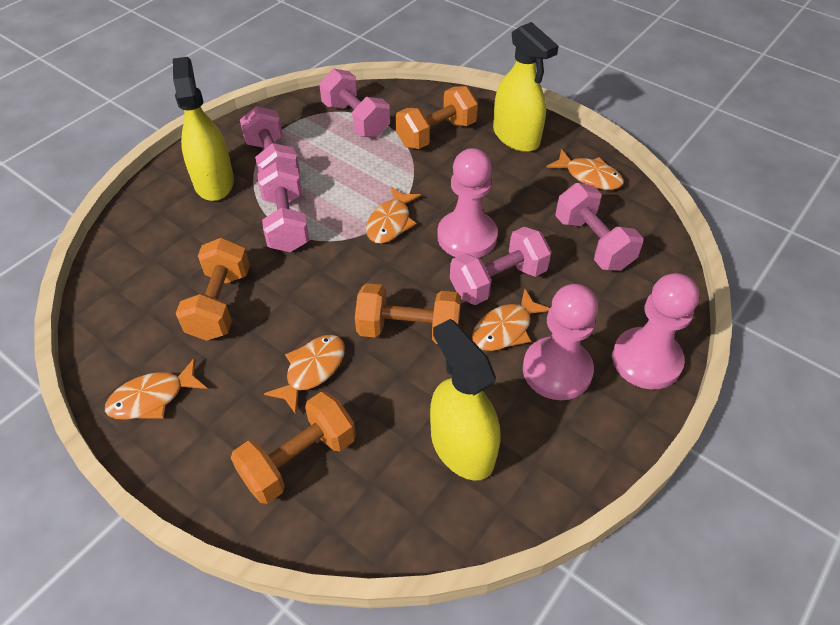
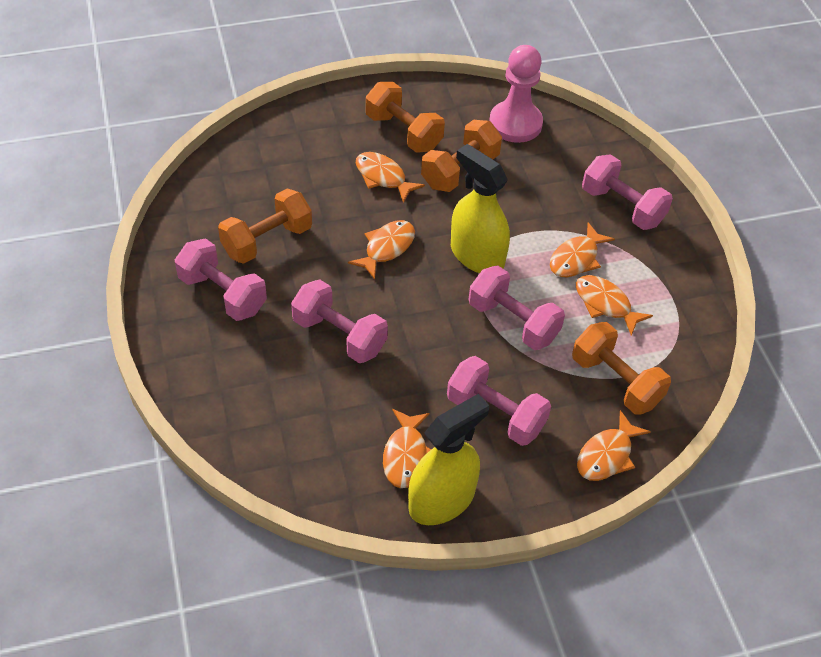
orange fish: [105,358,207,420] [264,335,345,414] [366,186,421,244] [472,288,550,351] [547,149,624,190] = 5 -> [348,220,415,280] [356,152,425,203] [383,409,431,488] [550,222,615,277] [576,275,653,336] [577,410,651,481] = 6
pink pawn: [437,148,498,258] [523,284,598,400] [612,273,699,389] = 3 -> [489,45,543,143] = 1
yellow spray bottle: [173,57,234,201] [430,319,501,481] [493,22,559,152] = 3 -> [408,394,489,525] [451,144,510,273] = 2

